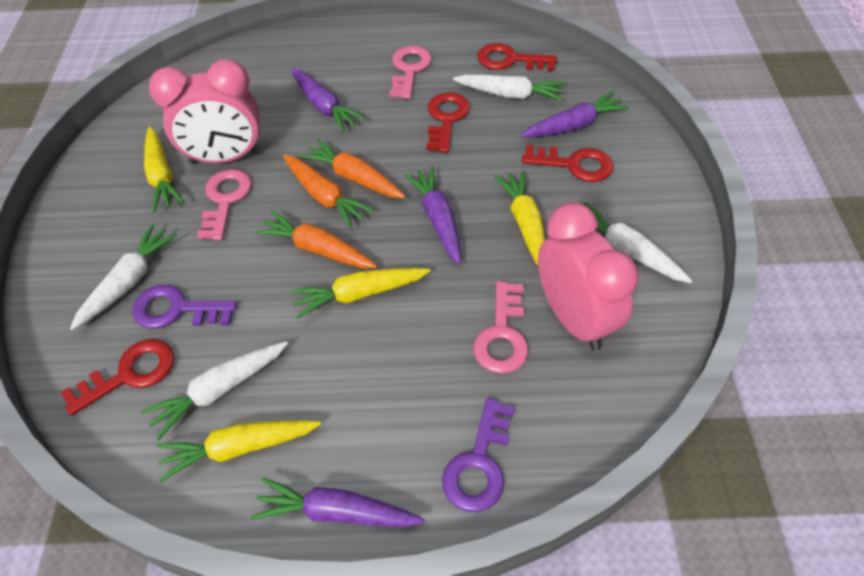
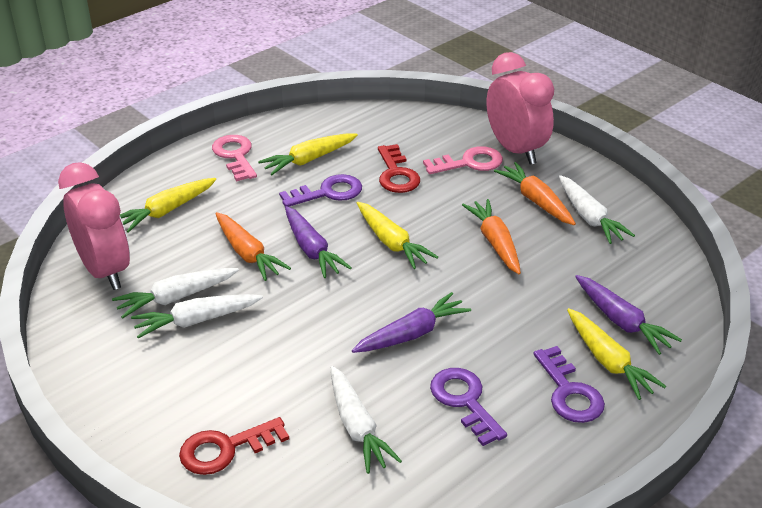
pink key: [197,169,252,240] [390,46,432,99] [473,281,528,374] = 3 -> [212,135,257,181] [423,146,503,174] = 2
purple carrot: [251,477,425,528] [291,68,366,132] [404,166,461,264] [520,91,629,137] = 4 -> [285,206,352,278] [352,292,471,353] [575,275,682,355] = 3
purple key: [132,285,237,328] [442,398,515,512] = 2 -> [279,174,362,207] [430,368,507,446] [533,346,605,423] = 3
red key: [61,339,174,416] [426,92,470,152] [477,43,557,71] [522,145,614,182] = 4 -> [179,417,289,475] [378,144,420,193] = 2

